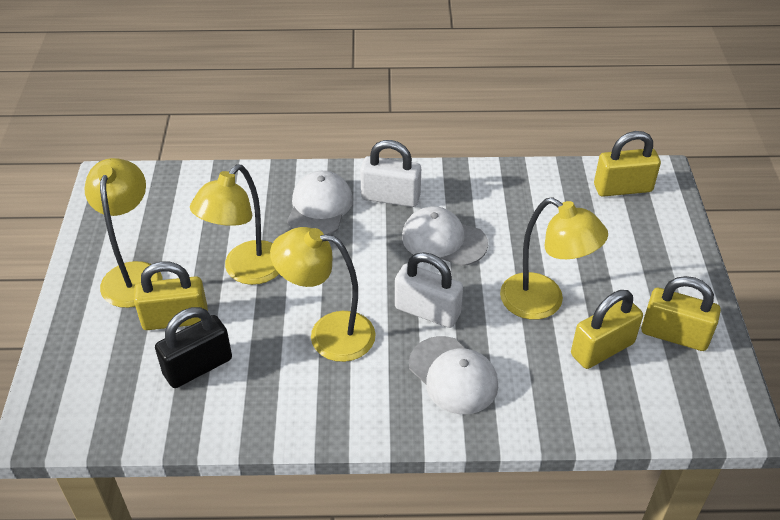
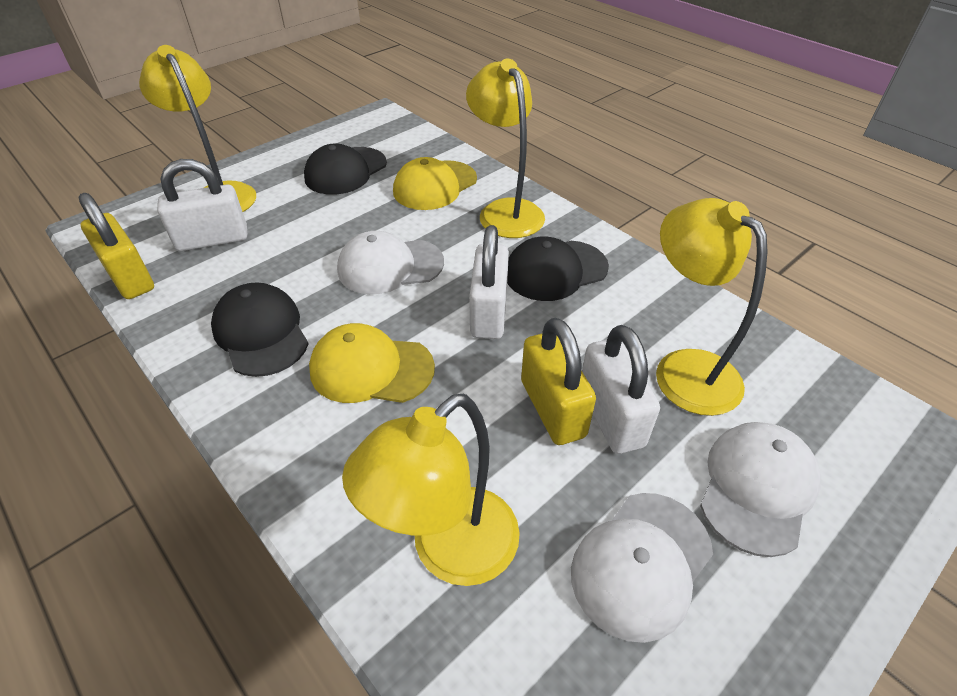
black cap: none = 0 -> [211,282,308,377] [304,143,387,195] [507,236,609,301] = 3
black padlock: [155,307,232,388] = 1 -> none = 0
white padlock: [360,140,421,207] [395,252,463,328] = 2 -> [157,159,247,251] [469,225,509,339] [582,325,660,454] = 3
yellow cap: none = 0 -> [309,323,435,403] [393,157,477,210] = 2
yellow padlock: [134,261,208,330] [571,290,643,369] [594,131,661,197] [641,276,721,351] = 4 -> [79,193,154,299] [521,318,596,445] = 2

